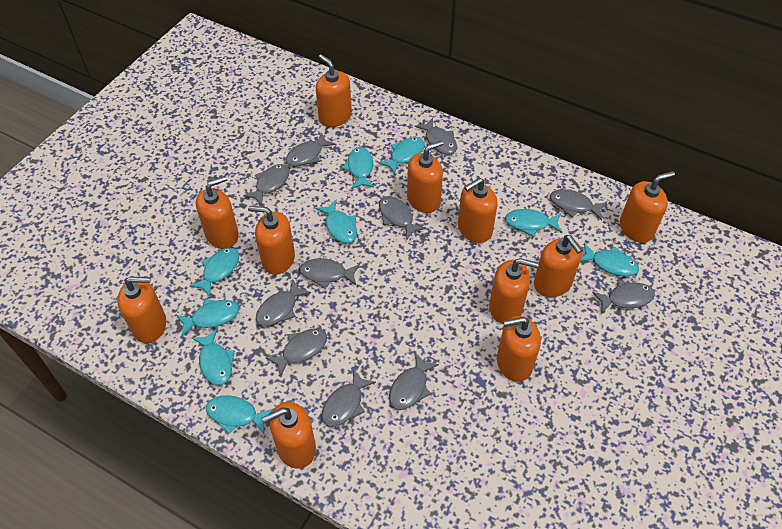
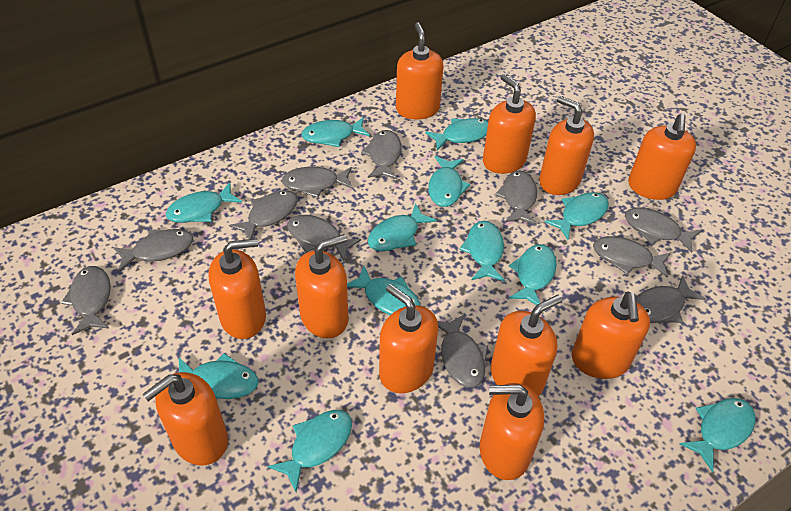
turquoise fish: [176,299,239,336] [189,247,239,297] [192,329,235,385] [206,395,274,434] [315,199,357,244] [342,147,374,189] [378,137,425,174] [505,209,562,237] [580,243,639,277] = 9 -> [166,182,242,223] [179,353,258,399] [267,410,352,492] [301,117,370,147] [347,266,421,315] [368,203,437,251] [425,118,488,151] [428,156,470,207] [459,221,505,282] [509,244,557,305] [545,192,609,240] [679,398,755,473] = 12

